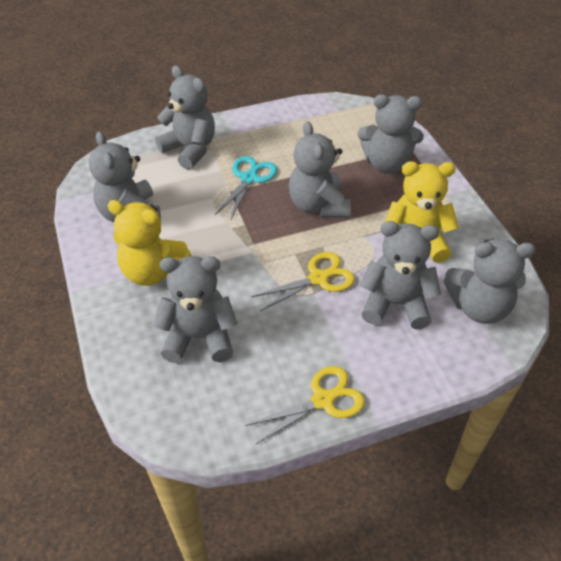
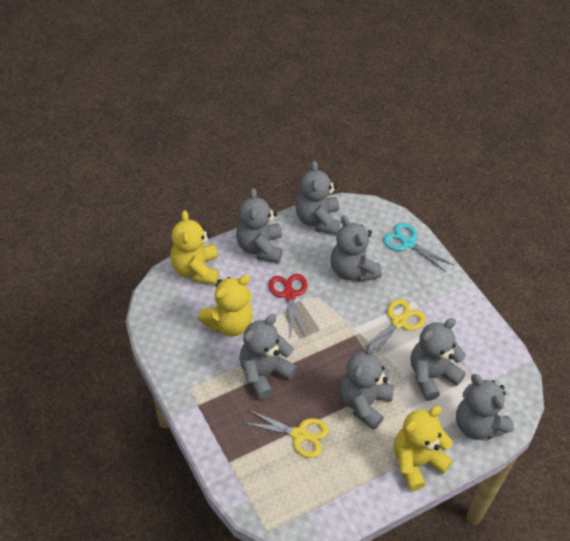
red scissors: none = 0 -> [269,274,307,336] = 1
yellow teddy bear: [108,200,192,286] [385,161,459,263] = 2 -> [170,210,219,285] [198,275,253,336] [394,406,453,491] = 3

